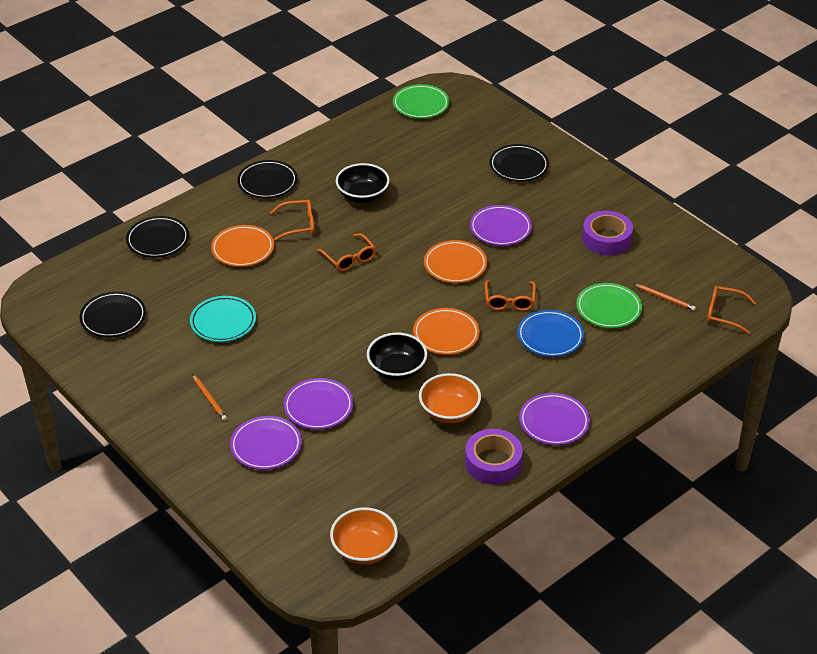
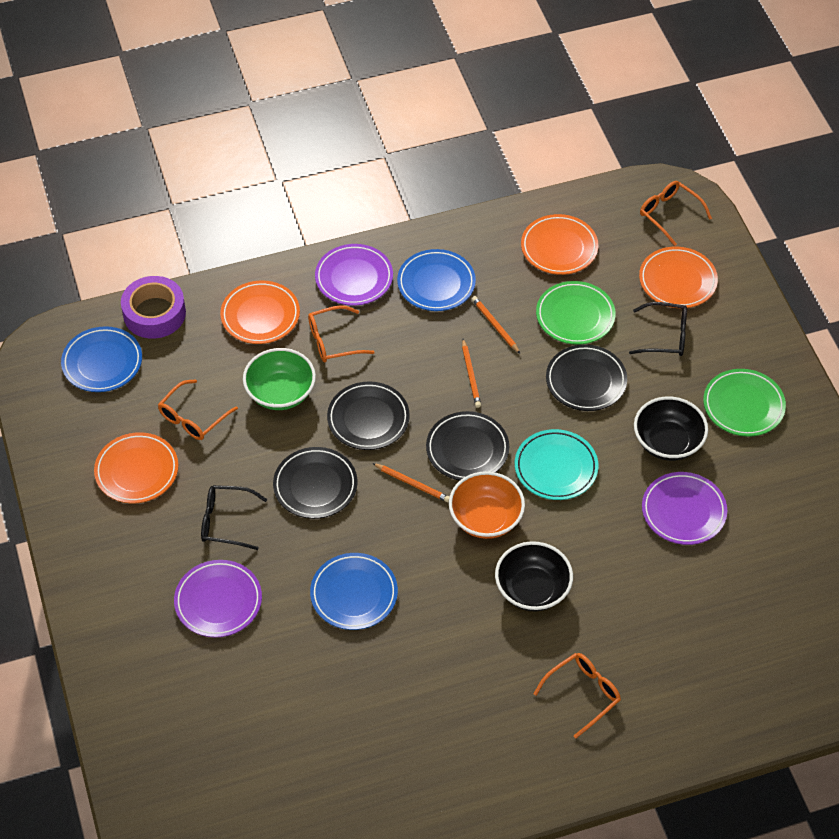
black glasses: none = 0 -> [201,485,267,550] [629,302,687,356] = 2
blue plate: [517,310,584,357] = 1 -> [61,326,142,392] [310,553,398,630] [397,249,476,311] = 3
green bowl: none = 0 -> [243,348,316,410] = 1
orange bowl: [330,507,398,565] [419,373,481,423] = 2 -> [449,471,525,539] = 1
orange pencil: [192,374,227,421] [634,284,696,311] = 2 -> [372,463,449,502] [462,339,481,408] [472,296,520,353] = 3
orange plate: [211,225,274,267] [413,308,480,355] [424,240,487,283] = 3 -> [94,432,178,503] [220,280,300,344] [521,214,598,275] [639,246,718,308] = 4
purple plate: [230,416,302,470] [284,378,353,430] [470,205,532,246] [519,393,590,445] = 4 -> [174,560,262,637] [315,244,393,306] [642,472,727,545] = 3
purple tape: [465,429,523,485] [582,210,633,256] = 2 -> [121,276,186,339] = 1

